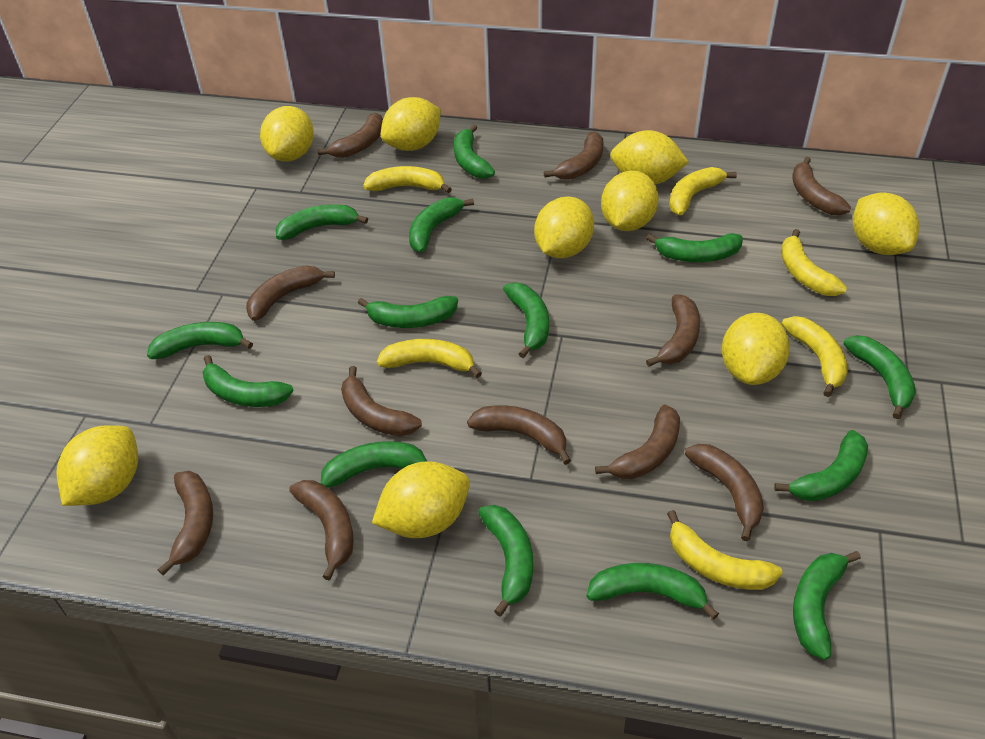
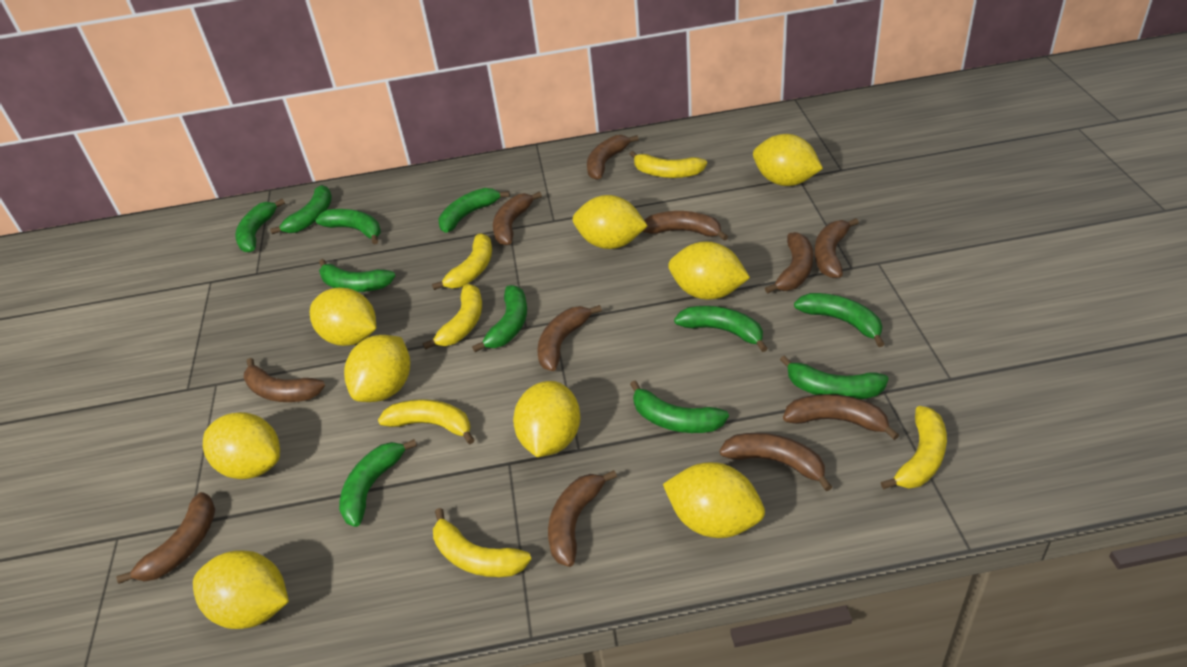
green banana: [147,322,253,359] [203,355,294,407] [276,204,368,240] [321,441,427,488] [358,296,458,328] [409,197,474,252] [454,124,495,179] [478,505,533,616] [503,283,549,358] [586,563,719,620] [646,233,743,262] [774,430,868,501] [793,551,861,660] [844,335,916,419] = 14 -> [235,199,285,252] [270,185,332,234] [315,209,381,245] [319,259,395,292] [339,439,417,527] [438,188,510,233] [472,285,527,352] [630,381,729,433] [674,306,768,352] [780,355,889,399] [794,293,884,347] = 11

